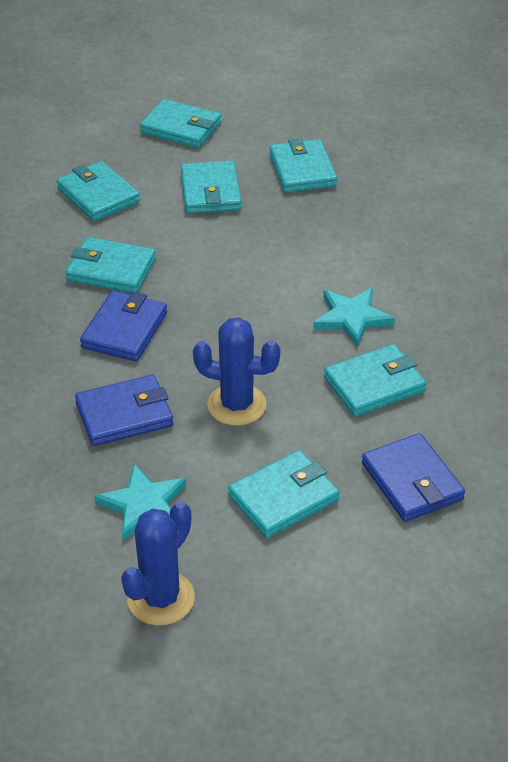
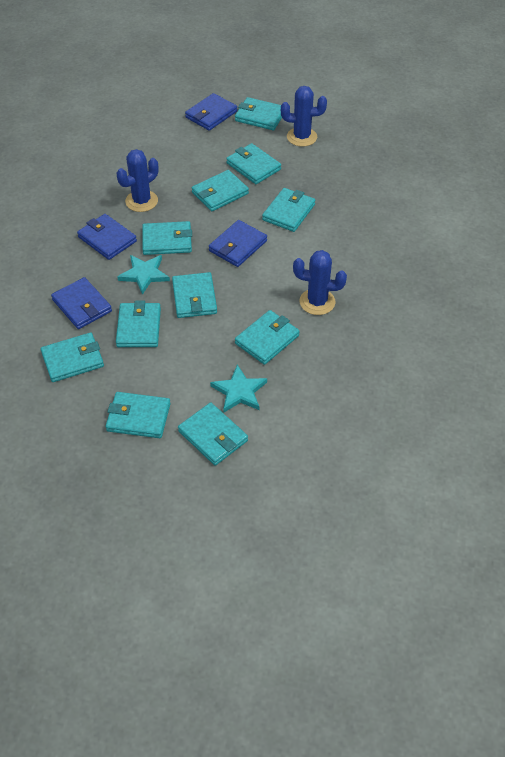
blue cactus: [121,502,195,626] [193,317,281,426] = 2 -> [117,149,159,212] [281,86,327,147] [293,250,347,315] = 3
blue wallet: [75,375,174,446] [80,291,167,361] [362,433,465,522] = 3 -> [51,277,112,329] [77,214,137,260] [185,93,237,131] [209,220,267,267] = 4
turquoise wallet: [57,161,140,221] [65,237,156,293] [140,99,221,148] [181,161,242,214] [228,450,340,538] [270,138,337,193] [324,344,426,417] = 7 -> [41,332,104,382] [106,392,170,438] [116,300,161,347] [142,221,192,255] [172,272,217,318] [178,402,248,466] [192,170,249,211] [226,143,281,184] [235,97,282,130] [235,310,300,365] [262,188,315,232] = 11

